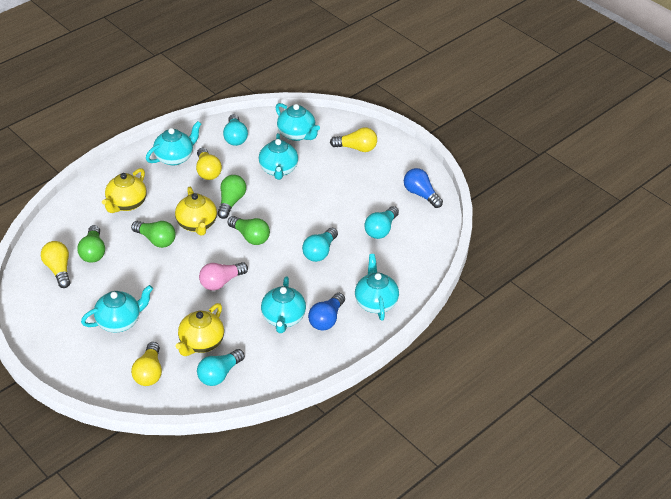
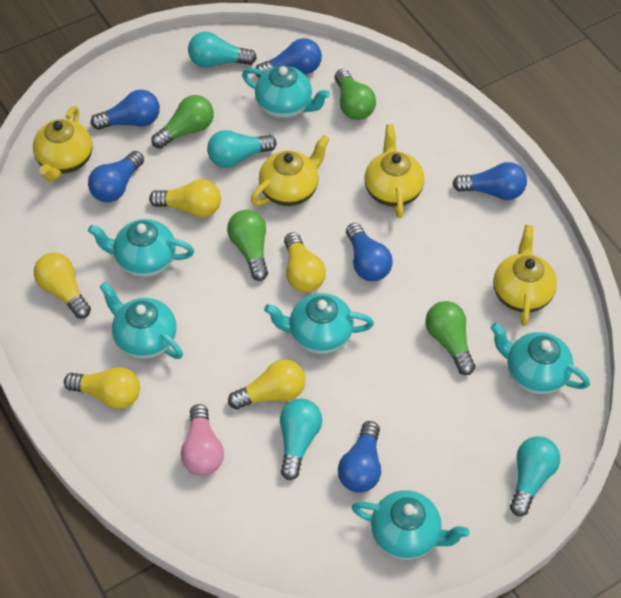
blue light bulb: [308,293,345,331] [404,168,443,208] = 2 -> [88,151,144,202] [91,90,160,130] [255,38,322,77] [338,421,381,492] [346,223,393,281] [452,162,527,200] = 6
yellow light bulb: [41,241,70,288] [131,342,162,386] [196,148,222,180] [330,127,377,152] = 4 -> [34,252,91,318] [64,367,140,409] [149,179,221,218] [228,359,305,410] [284,232,326,293] = 5
yellow teapot: [102,168,147,213] [175,187,217,236] [176,303,224,356] = 3 -> [33,106,92,182] [251,135,330,206] [365,124,424,218] [493,225,557,326] = 4

